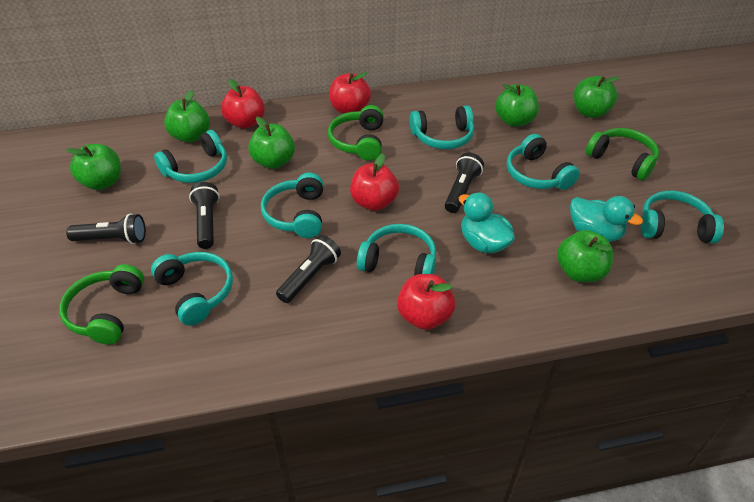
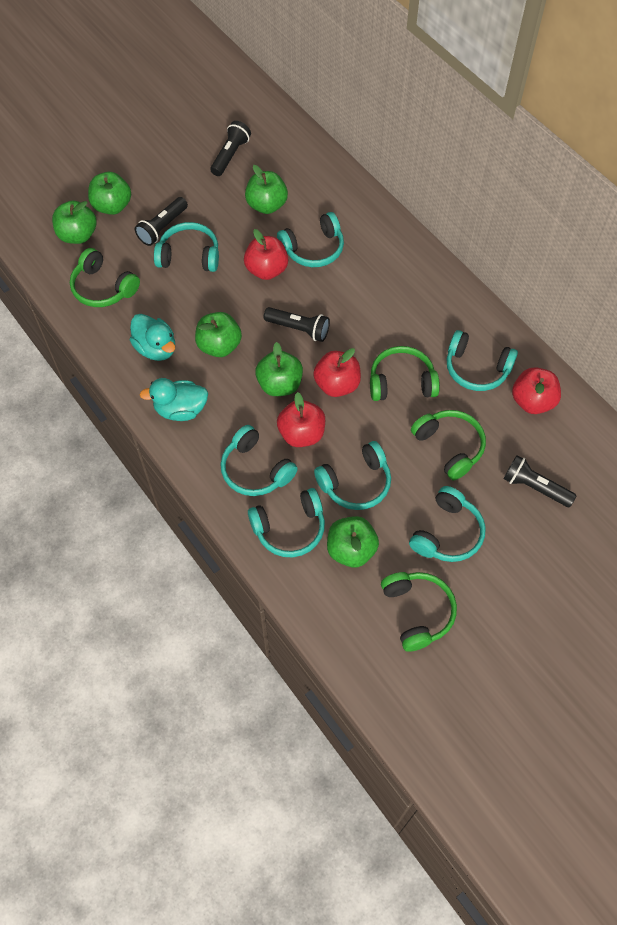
green headphones: [59,264,144,345] [328,105,384,161] [586,128,659,180] = 3 -> [70,248,140,307] [370,346,440,401] [381,572,457,652] [411,410,486,480] = 4

